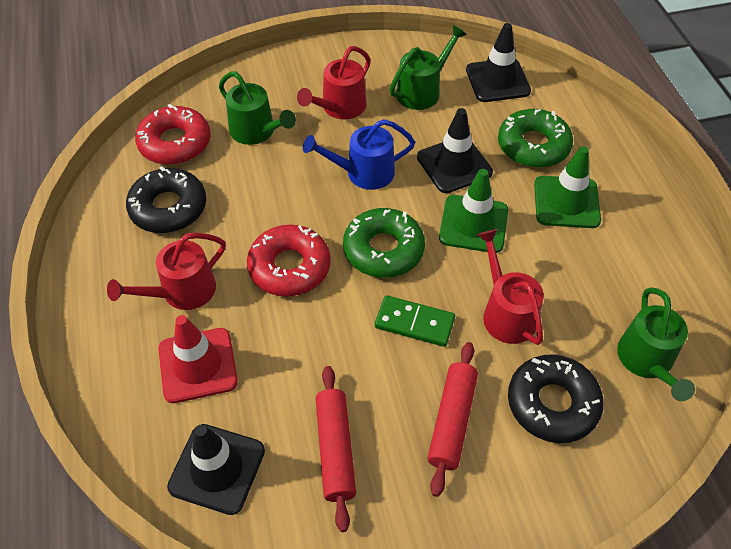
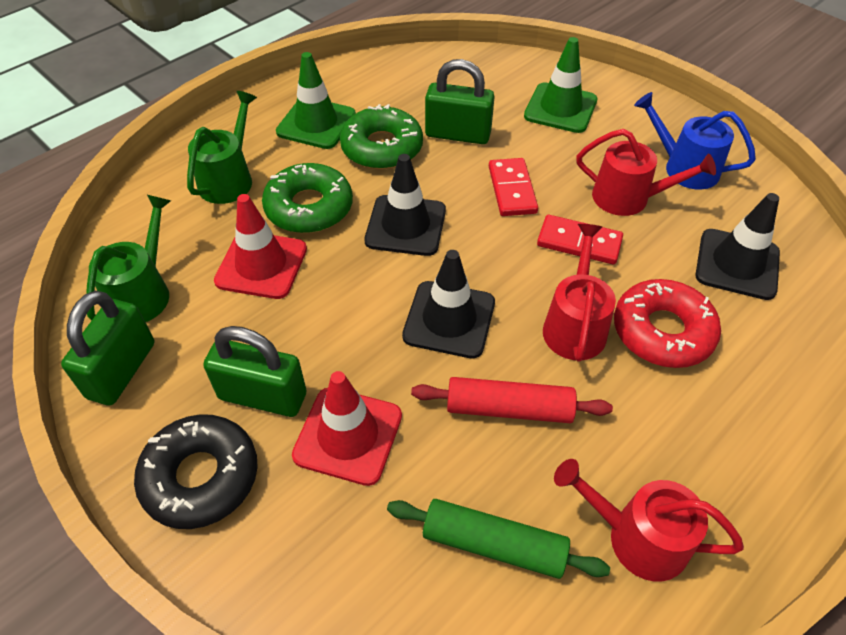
black donut: [126,166,206,233] [508,354,604,443] = 2 -> [134,414,258,529] = 1
green domino: [375,295,455,347] = 1 -> none = 0
green padlock: none = 0 -> [61,291,154,406] [203,326,306,417] [425,59,495,144] = 3
green rolling pin: none = 0 -> [387,499,610,579] = 1
green watering can: [219,71,296,145] [390,25,467,110] [617,287,695,401] = 3 -> [86,195,171,322] [187,91,257,204] = 2
red domino: none = 0 -> [489,158,538,216] [537,215,623,265] = 2
red donut: [135,104,211,165] [247,225,331,297] = 2 -> [614,279,721,368] = 1
red rolling pin: [316,366,356,532] [428,342,478,497] = 2 -> [411,377,613,423] = 1
red traffic cone: [158,315,238,403] = 1 -> [214,194,307,299] [292,371,402,486] = 2

